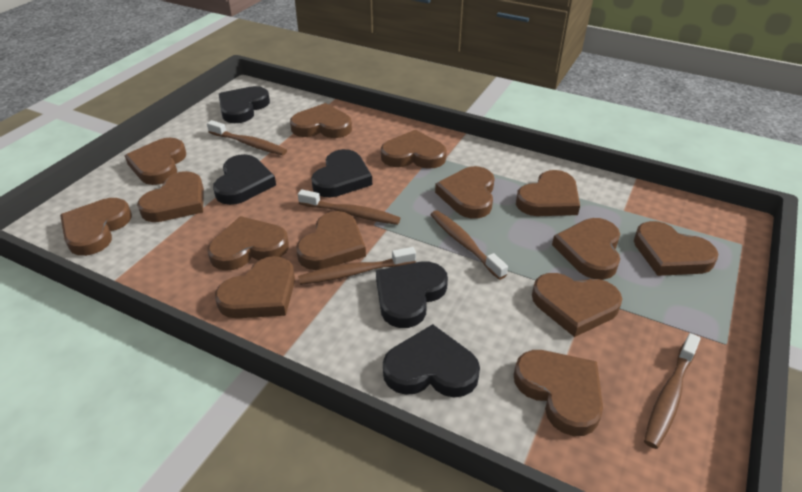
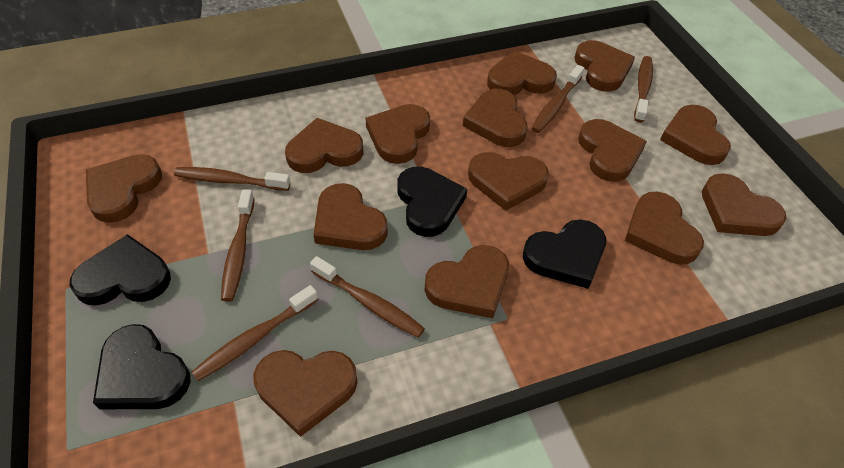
black heart: [213,154,276,205] [219,86,270,123] [311,149,372,197] [376,261,448,328] [383,324,480,397] = 5 -> [70,234,171,306] [93,324,191,409] [398,167,467,237] [523,219,606,289] = 4
brown toothbrush: [207,120,287,155] [298,189,400,225] [298,247,416,285] [431,210,508,280] [644,333,701,449] = 5 -> [174,167,290,191] [192,285,318,381] [221,190,255,302] [310,256,425,338] [531,65,584,133] [634,56,653,123] = 6

